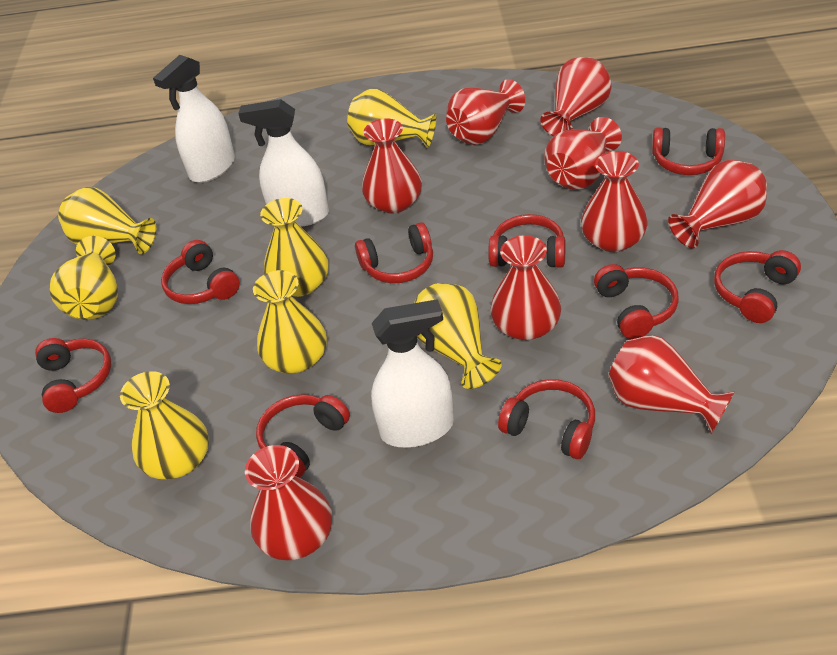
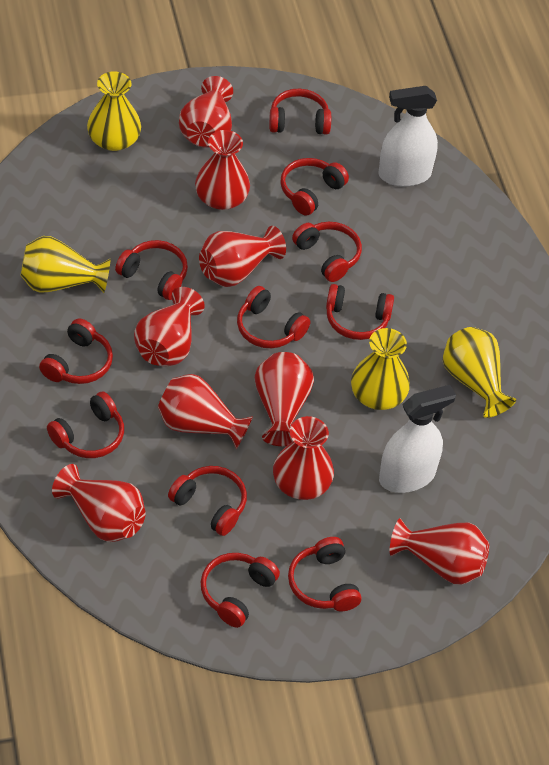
red headphones: [35,338,111,413] [161,240,240,304] [256,394,350,478] [355,222,433,283] [488,214,566,268] [498,379,595,459] [594,264,679,339] [652,128,725,175] [714,250,801,323] = 9 -> [39,318,113,384] [47,391,124,458] [115,240,188,300] [168,466,247,536] [201,553,280,628] [237,286,310,348] [269,89,331,135] [280,158,349,216] [288,537,362,611] [292,222,362,282] [326,284,394,340] = 11
white spray bottle: [153,55,235,183] [238,99,329,227] [371,299,454,448] = 3 -> [379,86,438,187] [379,385,456,493] = 2
yellow vase: [50,236,118,320] [58,187,156,254] [120,371,209,479] [253,270,327,373] [260,198,328,297] [347,88,436,148] [414,283,502,389] = 7 -> [21,236,110,293] [87,71,141,151] [351,328,410,410] [443,327,516,418] = 4

